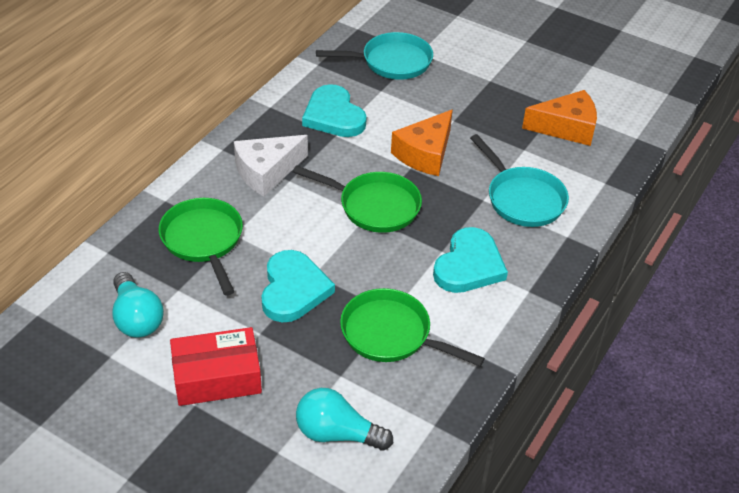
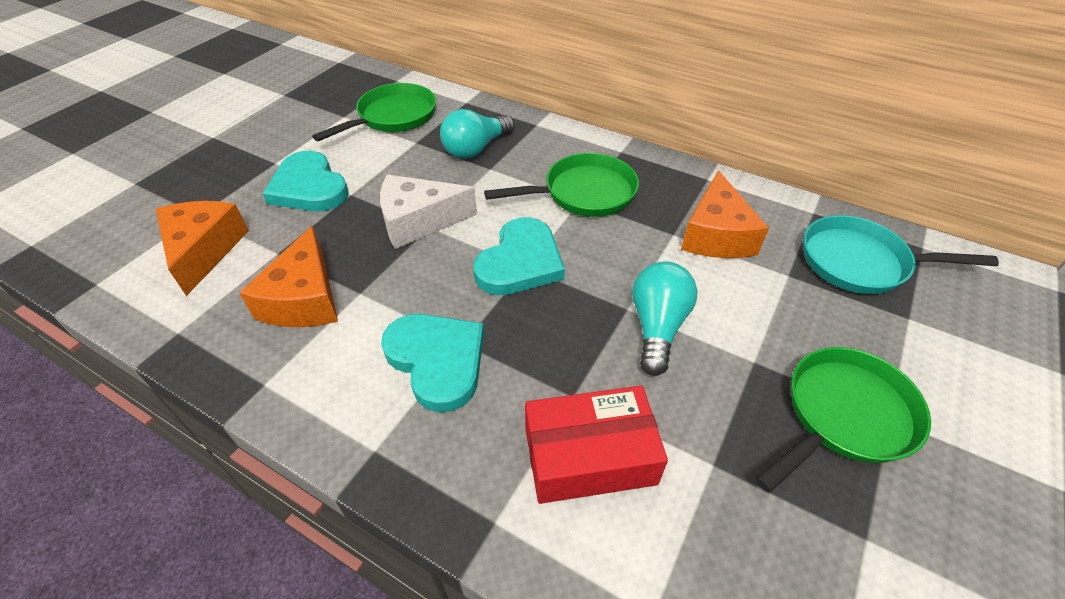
orange cheese: [391,110,453,176] [522,90,597,146] = 2 -> [156,201,249,296] [239,226,338,327] [681,170,769,258] = 3
turquoise pan: [316,32,433,80] [470,134,569,227] = 2 -> [803,215,999,294] = 1

